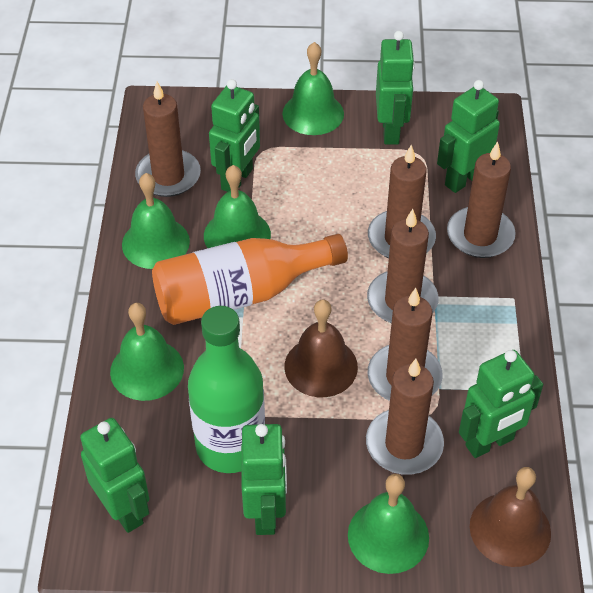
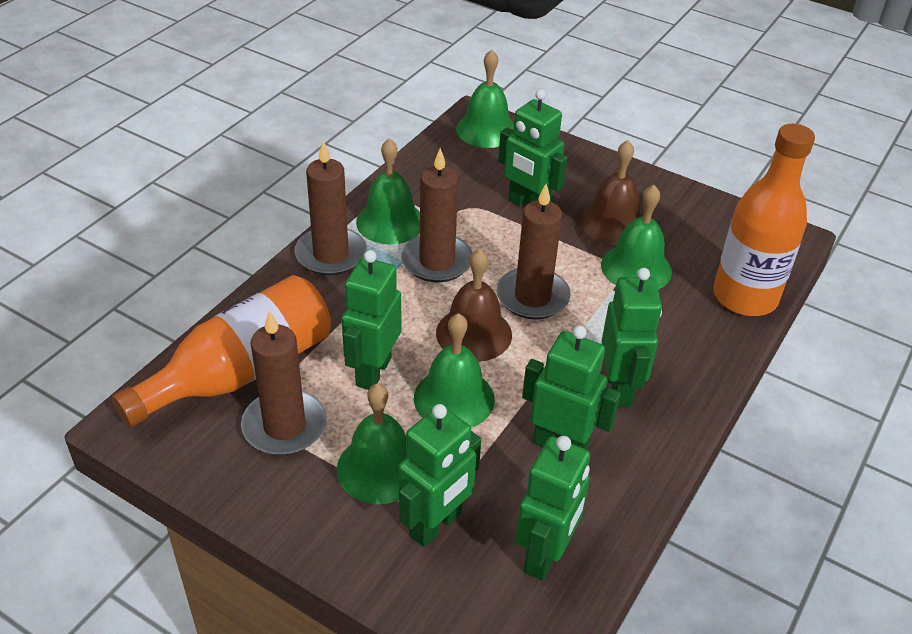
brown candle: [135,82,201,197] [366,359,444,475] [367,209,438,323] [368,145,436,258] [368,288,442,401] [447,141,516,258] = 6 -> [241,310,327,455] [294,141,367,275] [401,148,472,282] [496,184,571,320] = 4
green bottle: [188,306,265,473] = 1 -> none = 0
orange bottle: [152,234,348,325] = 1 -> [112,275,331,427] [713,124,815,316] = 2

